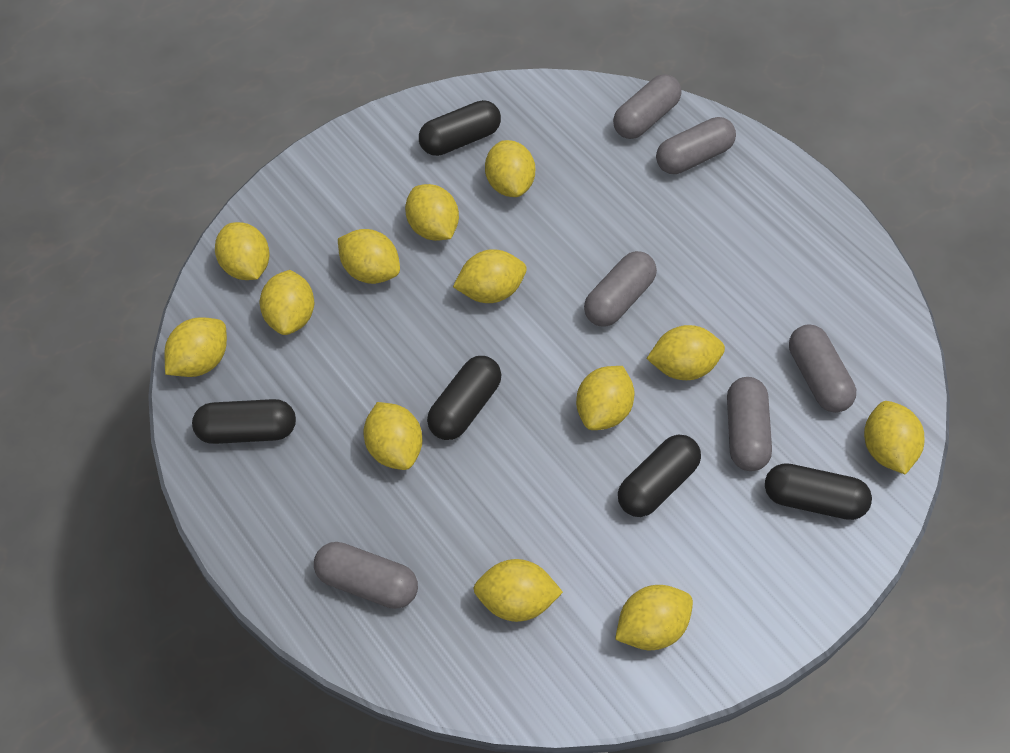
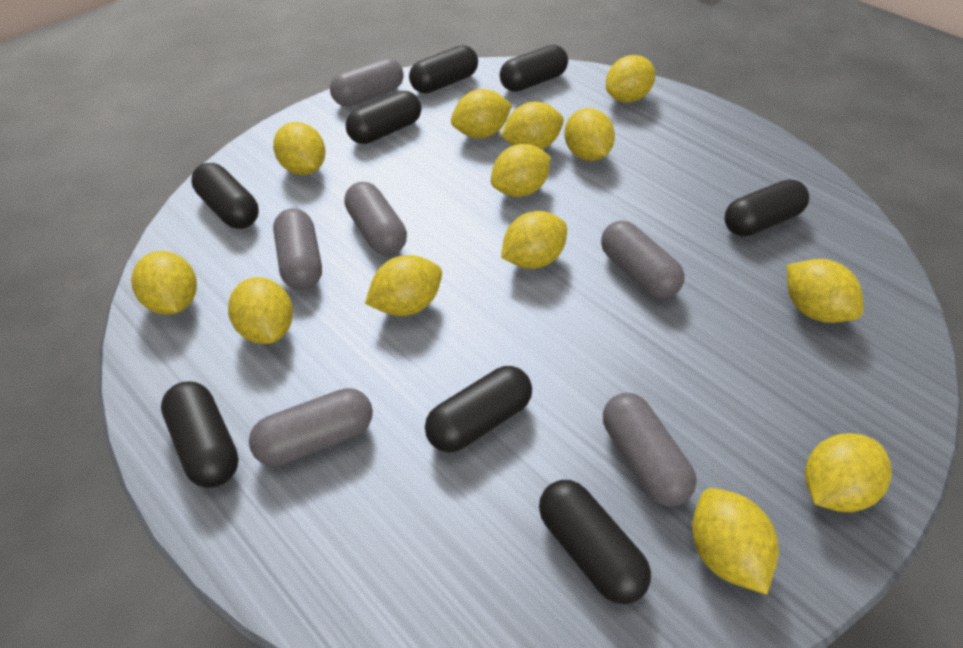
black capsule: [192,399,296,444] [419,100,501,156] [427,356,501,440] [618,434,701,517] [765,463,872,520] = 5 -> [161,381,239,488] [191,163,259,229] [345,91,421,144] [409,45,478,93] [425,366,532,453] [500,45,568,92] [539,480,651,604] [725,179,809,237] = 8

